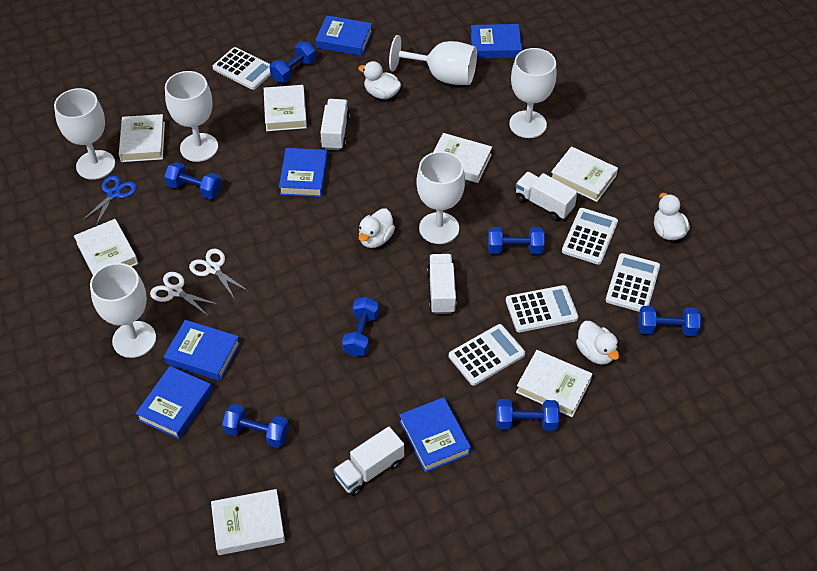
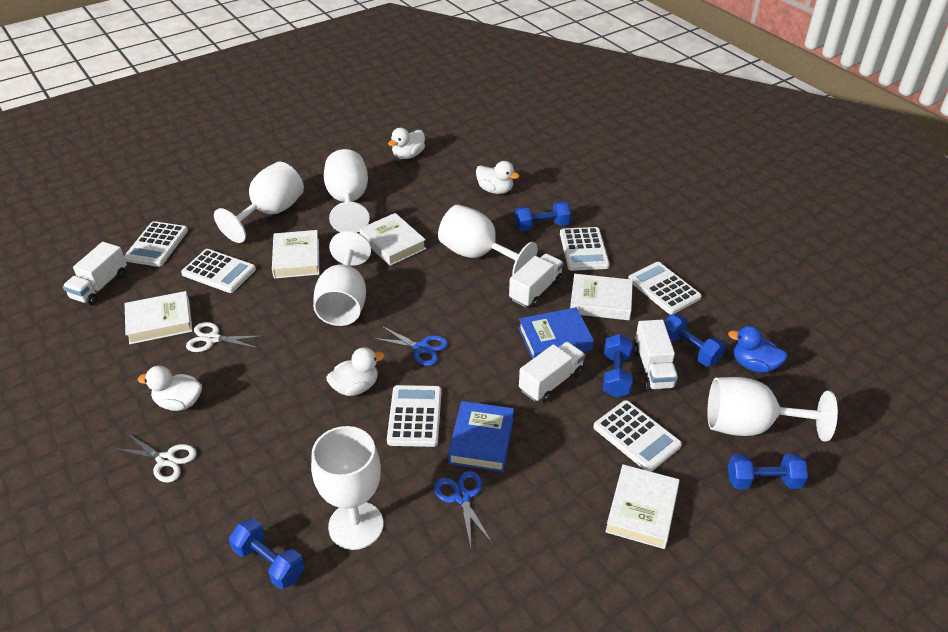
blue book: [135,366,213,439] [164,320,240,381] [279,148,328,197] [315,16,372,56] [399,397,471,472] [471,24,522,59] = 6 -> [448,401,514,472] [519,307,594,359] = 2
blue duck: none = 0 -> [728,326,788,373] = 1
blue dumbbell: [164,162,222,199] [222,404,289,448] [269,42,316,82] [342,297,379,357] [488,227,544,254] [496,399,559,431] [638,306,701,336] = 7 -> [229,518,305,589] [515,201,571,231] [603,334,633,398] [664,314,726,366] [728,454,808,490] = 5
blue scissors: [82,176,137,225] = 1 -> [373,326,448,366] [434,471,492,547] = 2
white book: [74,219,138,275] [119,114,165,162] [211,489,285,555] [264,85,307,131] [433,133,492,183] [516,350,592,417] [551,146,618,202] = 7 -> [125,291,193,344] [272,230,319,279] [359,213,426,266] [570,274,633,320] [605,464,680,549] = 5
white calculator: [212,47,270,90] [449,324,525,386] [506,285,578,332] [562,208,618,265] [606,253,660,312] = 5 -> [124,221,188,267] [181,249,256,293] [387,385,442,447] [560,227,610,271] [593,400,682,472] [628,262,702,315] = 6

